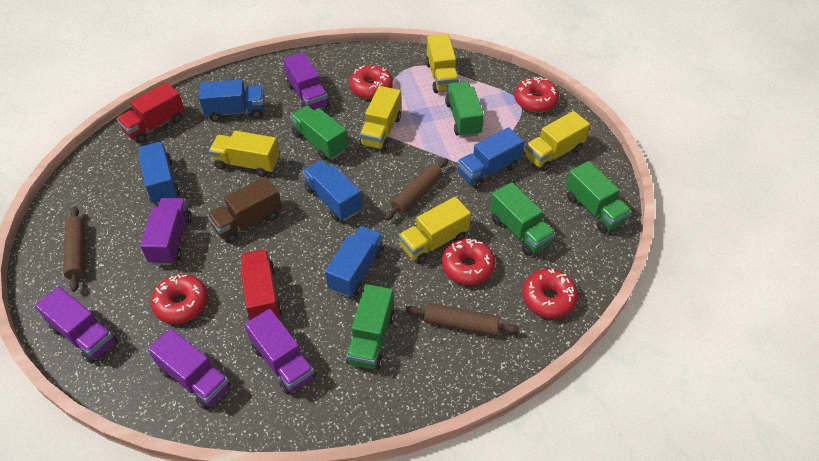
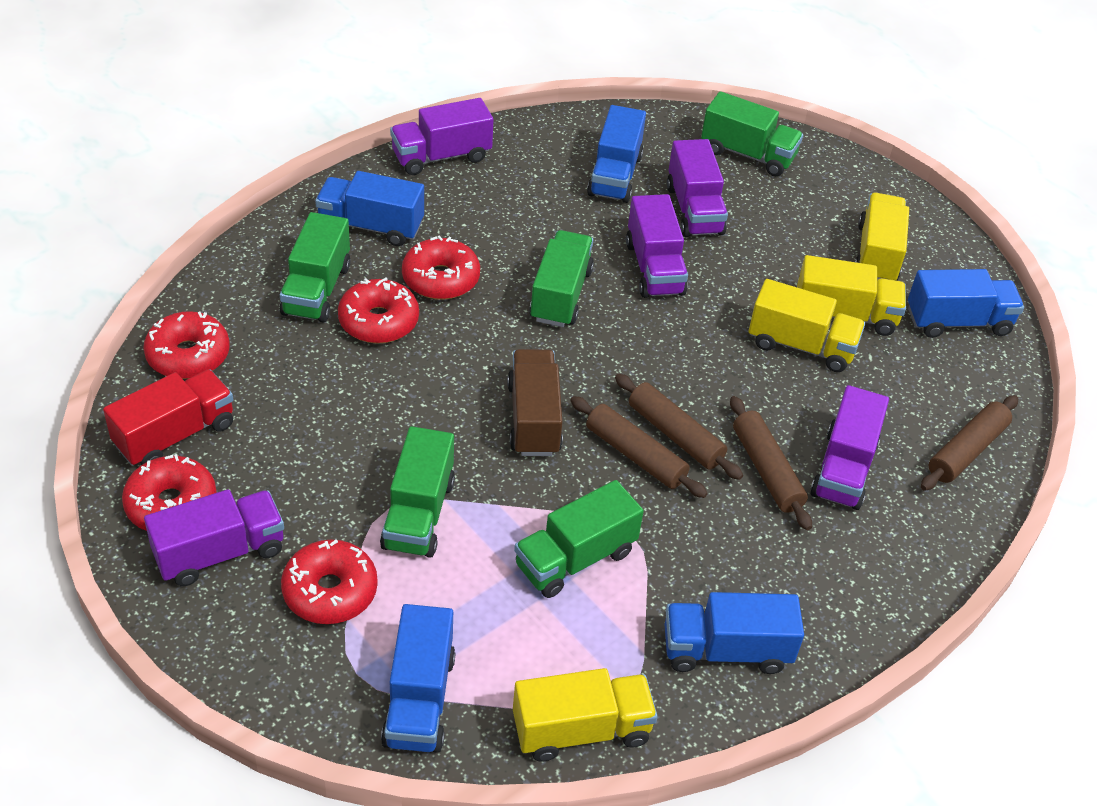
brown rolling pin: [64,206,84,292] [384,158,448,221] [405,303,519,336] = 3 -> [570,396,708,498] [615,374,743,480] [730,396,812,530] [921,395,1018,491] = 4
red truck: [117,83,185,143] [240,249,282,320] = 2 -> [103,369,233,466] = 1
yellow truck: [209,131,280,177] [360,86,401,151] [399,197,471,264] [426,34,459,93] [524,111,590,172] = 5 -> [513,668,658,762] [749,279,865,372] [797,255,906,336] [855,193,909,281] = 4

